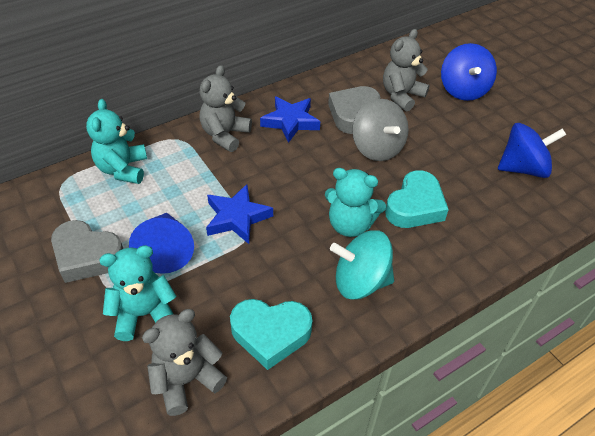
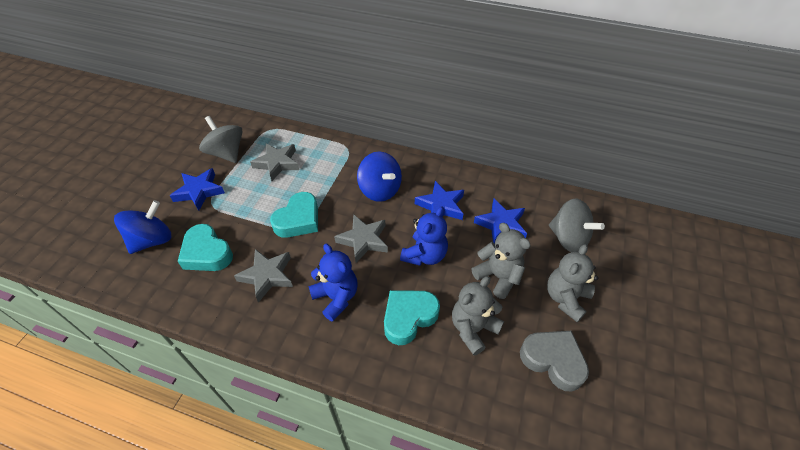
blue cone: [129,213,194,274] = 1 -> none = 0
blue star: [206,184,273,244] [260,96,320,143] = 2 -> [170,168,225,211] [415,181,464,220] [474,199,527,243] = 3
blue teddy bear: none = 0 -> [308,244,358,322] [400,206,448,266] = 2
grey heart: [51,220,123,283] [328,86,380,134] = 2 -> [520,331,589,391] = 1
grey spinning top: [352,99,409,161] = 1 -> [199,116,243,163] [549,199,605,252] = 2
grey star: none = 0 -> [234,249,293,303] [250,143,299,181] [334,214,388,263] = 3
turquoise heart: [230,299,312,370] [385,170,449,228] = 2 -> [178,224,233,271] [270,192,318,238] [384,290,440,345] = 3
turquoise spinning top: [330,230,394,300] = 1 -> none = 0
turquoise teddy bear: [86,99,147,184] [99,245,176,341] [325,168,386,237] = 3 -> none = 0

